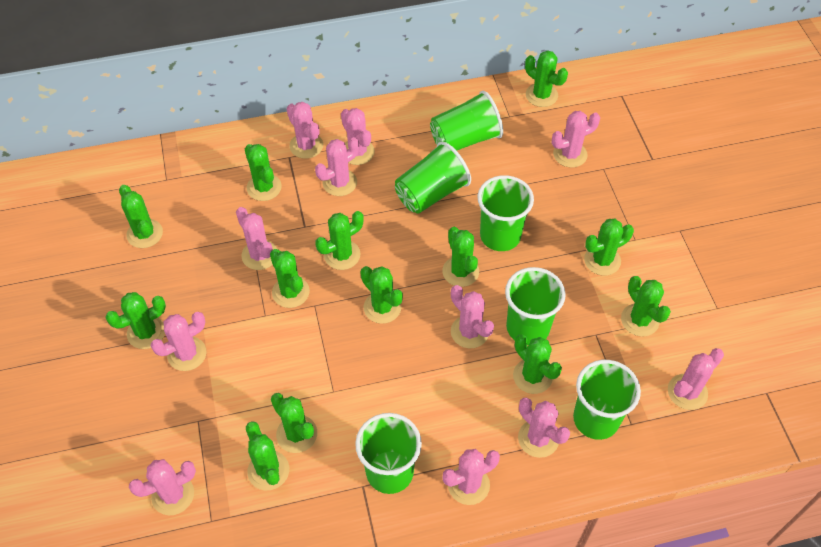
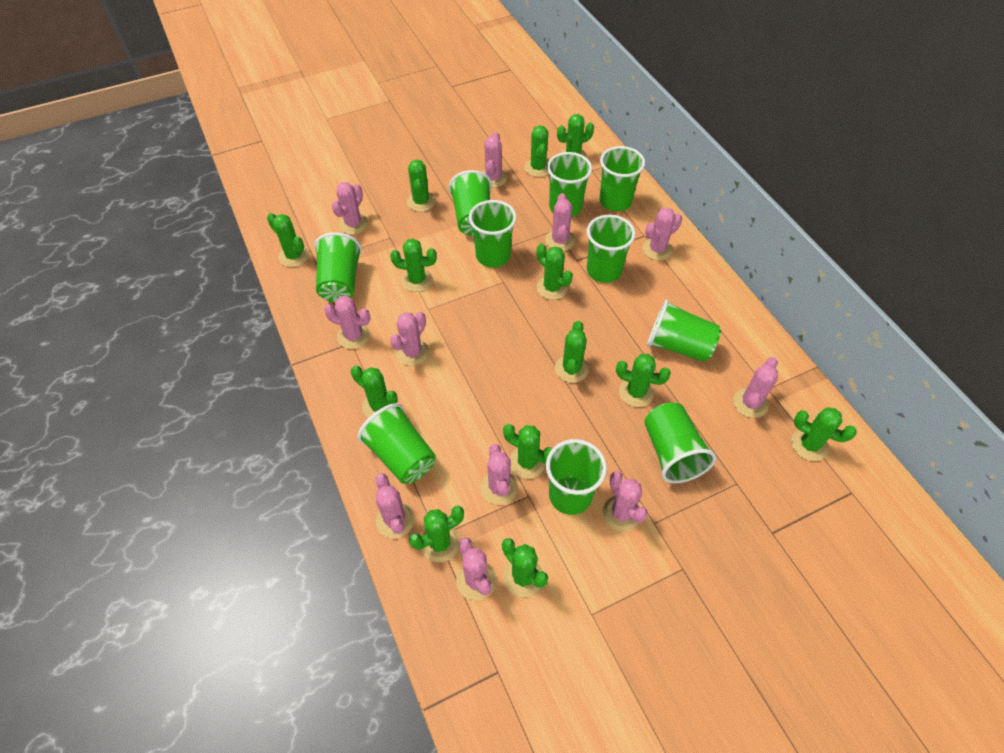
green cup: [355,413,422,494] [395,142,471,214] [430,91,503,151] [477,175,534,251] [505,267,566,345] [573,360,641,440] = 6 -> [315,232,362,302] [357,403,436,484] [448,170,492,236] [469,200,517,267] [546,439,607,515] [547,152,592,217] [587,215,636,283] [599,146,645,211] [645,403,716,483] [647,300,721,362] = 10

